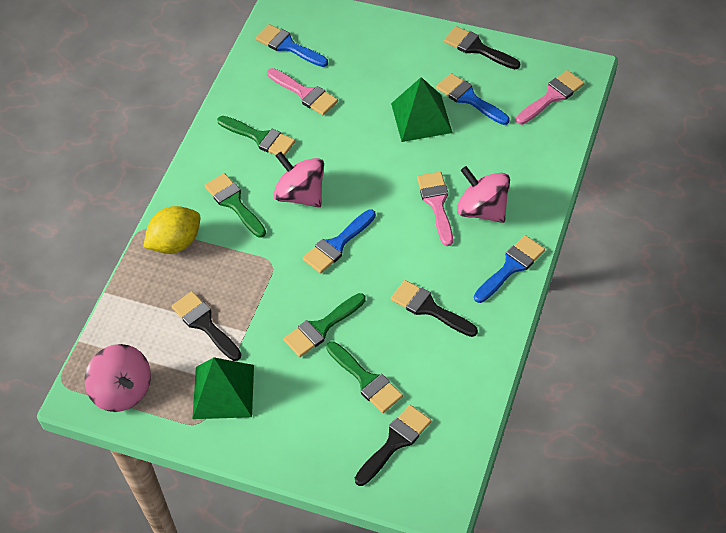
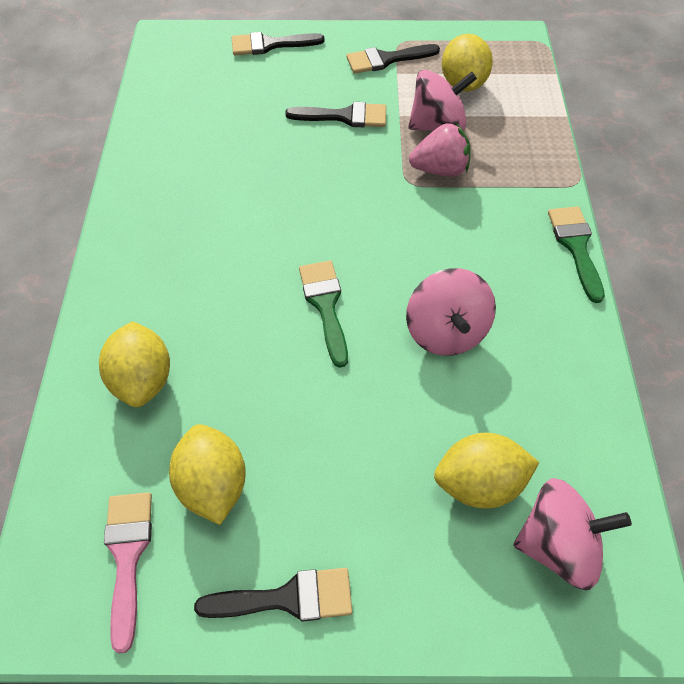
blue brush: [256,24,328,67] [303,209,376,273] [436,73,509,125] [474,235,545,303] = 4 -> none = 0
green brush: [204,173,266,238] [217,116,295,156] [283,293,366,357] [326,341,403,413] = 4 -> [299,260,348,368] [548,206,605,303] = 2
green pyramid: [192,357,254,419] [391,77,453,142] = 2 -> none = 0
pink brush: [267,68,338,115] [417,172,453,246] [516,70,584,125] = 3 -> [104,492,152,653] = 1
pink strawberry: none = 0 -> [409,122,471,177] = 1
yellow lemon: [143,206,200,254] = 1 -> [99,321,170,407] [169,424,246,525] [434,433,539,508] [442,34,493,92] = 4

